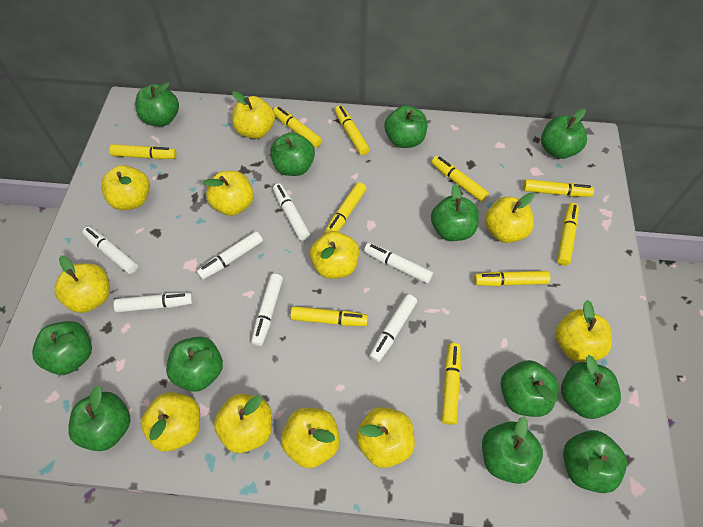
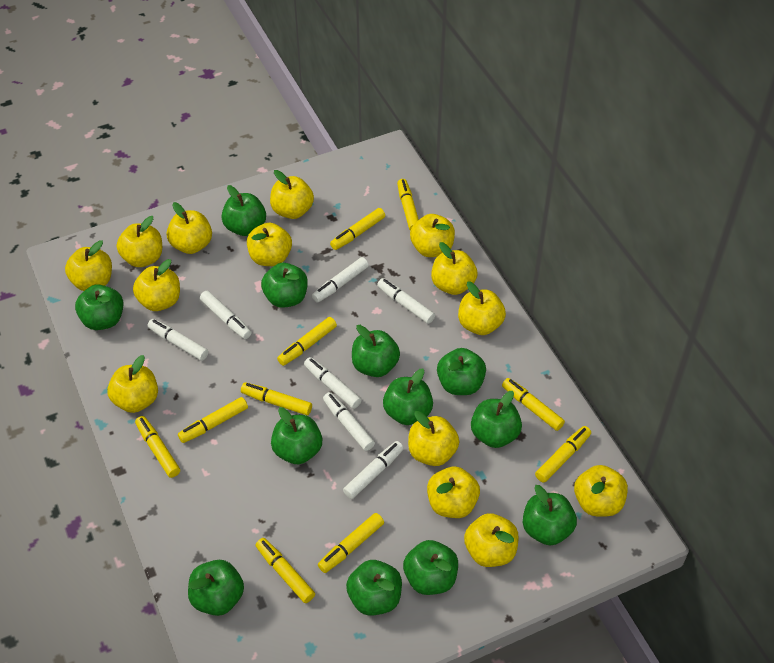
yellow apple: [54,256,110,313] [101,165,150,210] [141,392,200,452] [203,171,254,216] [214,394,272,453] [232,91,275,139] [281,408,340,468] [310,231,359,279] [356,407,415,468] [485,193,534,243] [555,300,612,362] = 11 -> [65,240,112,291] [107,355,158,413] [117,216,162,267] [133,259,180,311] [167,202,212,254] [247,223,292,266] [270,170,314,219] [408,411,459,466] [410,214,455,257] [427,466,480,518] [431,242,477,295] [458,282,506,335] [464,513,519,567] [574,465,628,517] = 14

